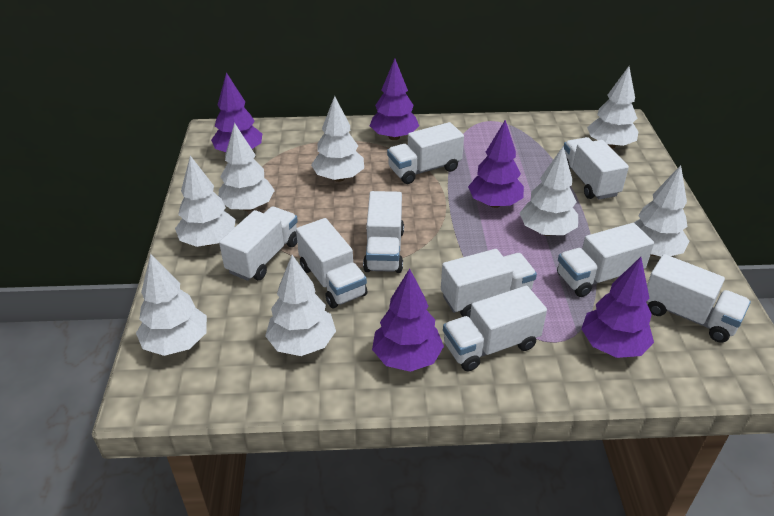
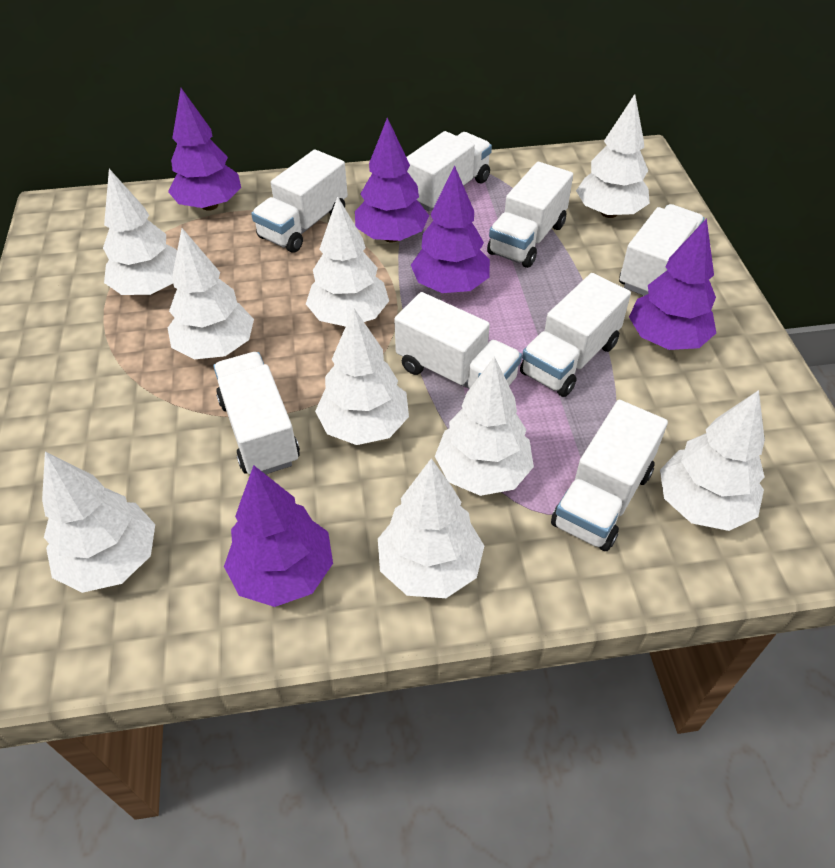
white tree: [136,254,207,356] [175,155,236,247] [219,123,275,211] [265,255,336,356] [311,96,364,182] [519,146,578,236] [587,66,638,149] [634,165,689,256] = 8 -> [42,452,155,593] [103,169,177,295] [168,228,254,359] [306,196,389,327] [315,308,409,445] [378,458,484,598] [435,356,534,496] [576,94,650,218] [660,390,765,531] = 9
white truck: [219,207,298,281] [296,218,367,308] [363,191,404,273] [387,122,464,184] [441,249,537,318] [443,286,547,372] [557,223,654,297] [564,137,629,200] [647,254,751,343] = 9 -> [213,352,300,474] [251,150,348,253] [394,292,522,389] [406,131,492,211] [487,162,573,268] [520,273,631,397] [551,400,668,551] [619,204,705,296] = 8

